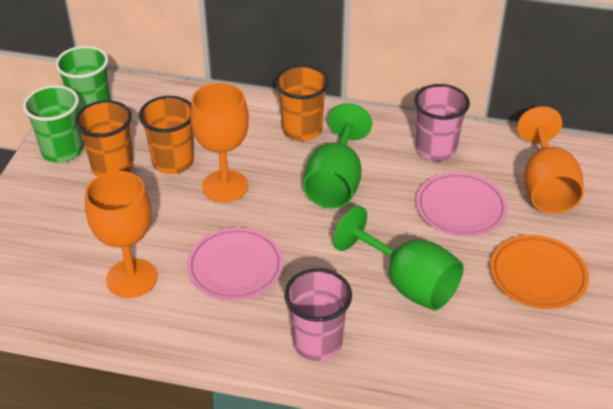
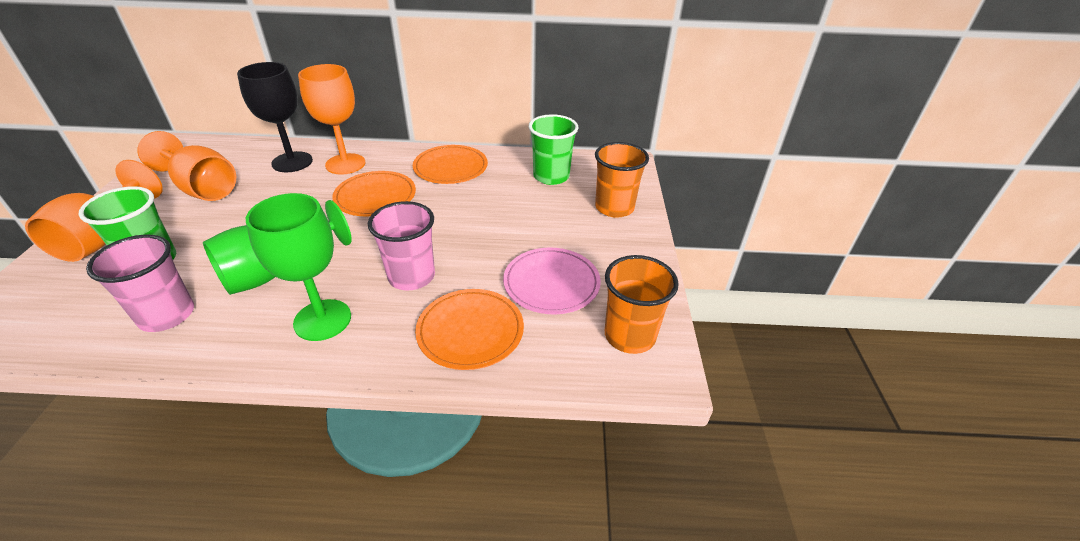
black goblet: none = 0 -> [237,62,313,172] = 1
orange cup: [75,100,133,176] [139,96,194,174] [275,65,329,141] = 3 -> [595,142,649,218] [605,255,679,354] = 2
orange plate: [490,235,589,309] = 1 -> [332,171,416,216] [413,145,488,184] [415,289,524,370] = 3
pink plate: [187,227,283,300] [416,172,508,237] = 2 -> [503,248,601,314] = 1

